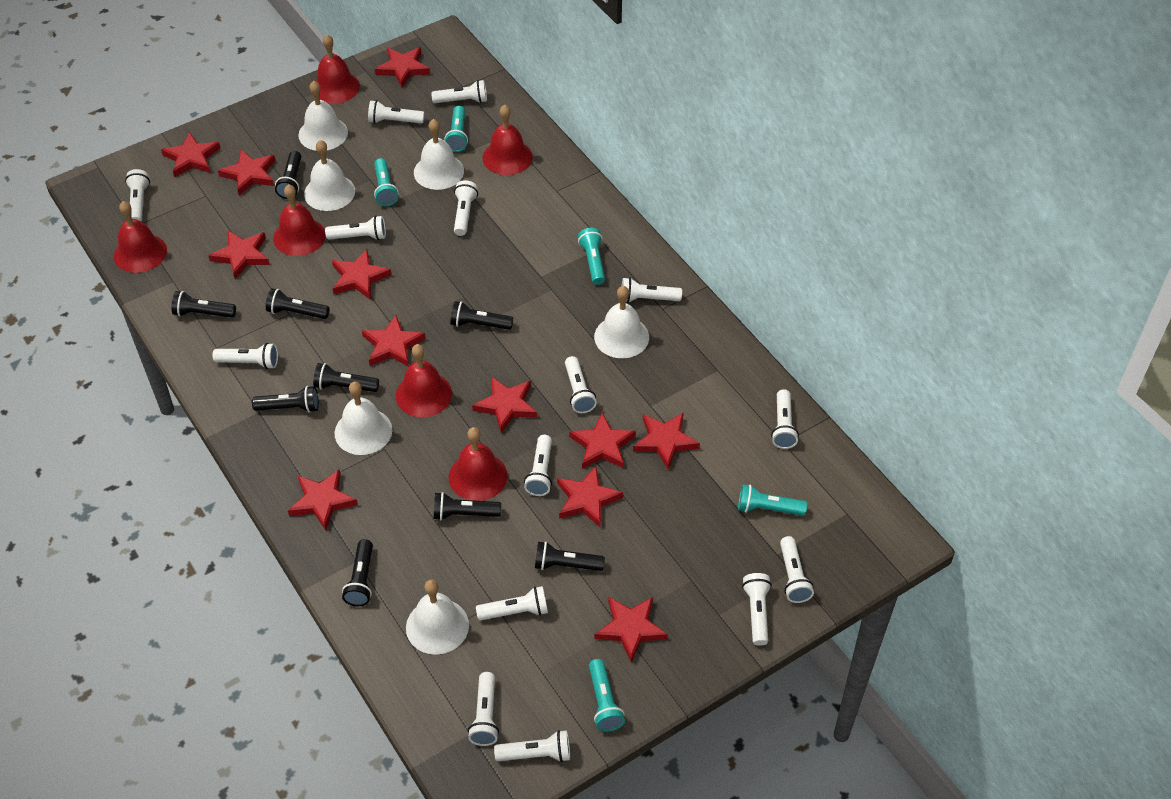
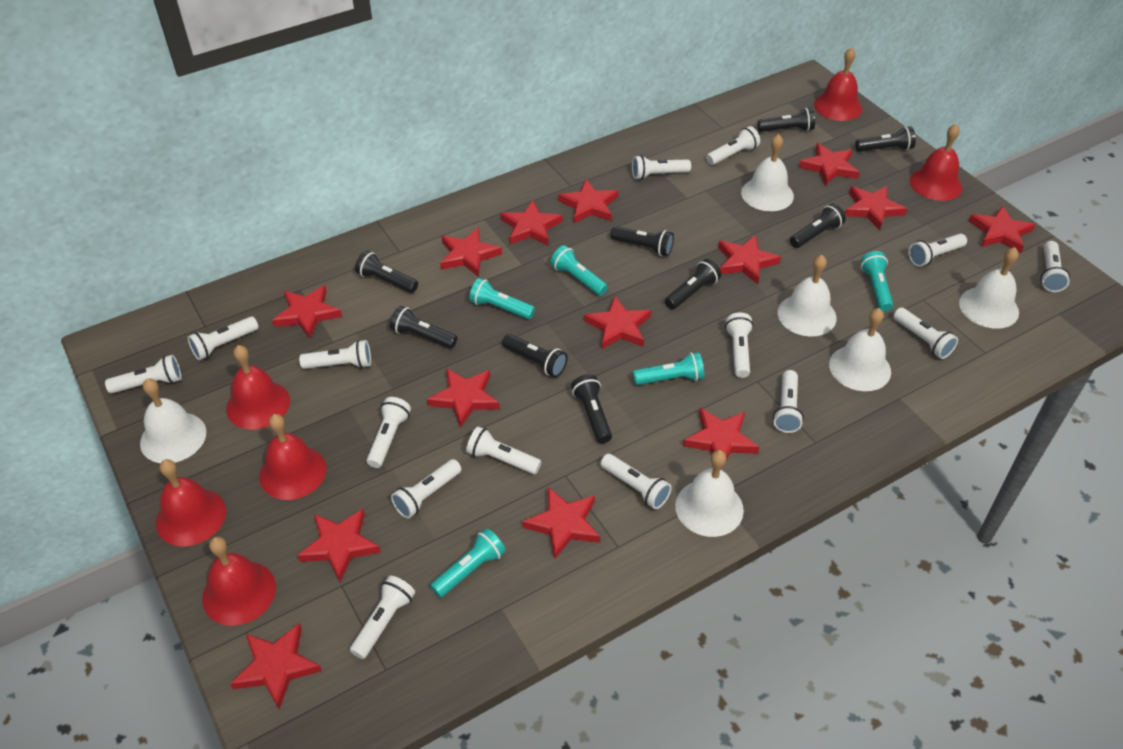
red star: [161,132,220,178] [208,231,270,279] [218,150,275,196] [288,469,358,531] [332,249,392,299] [362,315,426,367] [375,47,430,87] [472,377,537,433] [557,466,623,528] [569,412,636,469] [595,597,668,663] [633,412,700,469] = 12 -> [230,623,322,709] [272,285,342,339] [297,509,381,582] [427,368,500,428] [440,227,502,277] [501,200,562,246] [522,487,600,559] [558,179,618,223] [584,296,651,350] [683,408,759,469] [718,235,781,284] [799,143,859,186] [845,186,907,230] [969,206,1035,253] = 14

